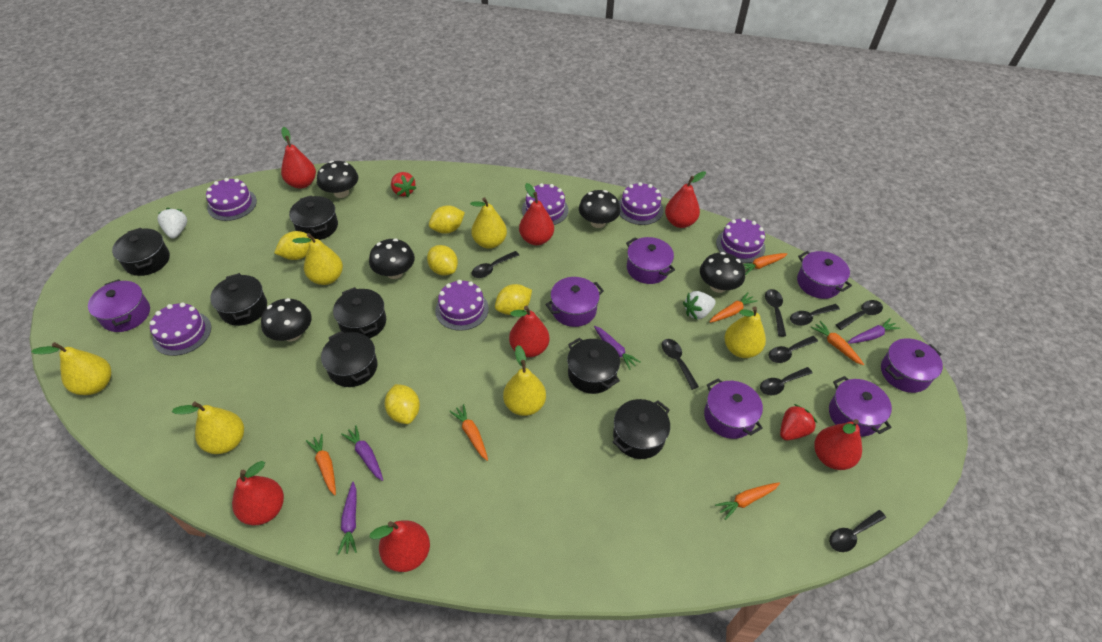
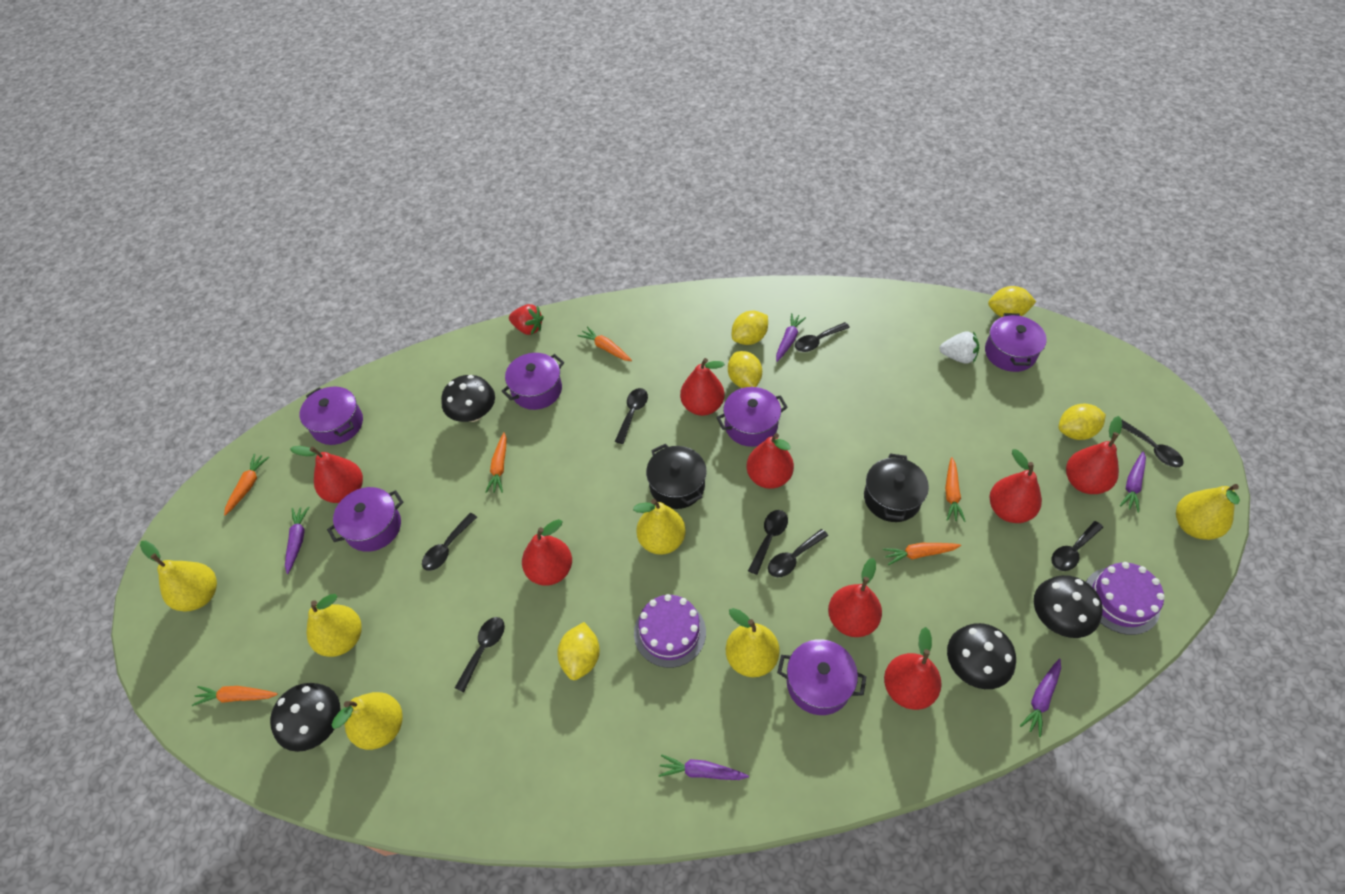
black mushroom: [261,298,312,341] [317,161,358,198] [369,239,415,279] [579,190,620,228] [700,252,745,293] = 5 -> [270,683,341,752] [441,375,495,422] [947,623,1016,689] [1034,575,1102,638] = 4
black pot: [112,228,170,276] [210,273,267,326] [289,195,338,240] [321,331,377,387] [333,287,386,338] [567,338,620,394] [613,399,670,459] = 7 -> [646,443,707,509] [864,454,929,522] = 2
purple cake: [150,302,211,356] [206,178,257,221] [435,280,489,331] [522,183,569,225] [619,182,663,225] [716,218,765,263] = 6 -> [634,594,706,668] [1086,562,1165,635] = 2
purple carrot: [338,482,357,555] [341,425,383,481] [594,326,641,370] [848,318,900,344] = 4 -> [285,506,309,574] [659,754,749,780] [776,313,806,362] [1020,659,1061,737] [1120,451,1146,513] = 5
purple pot: [88,279,150,332] [545,277,604,327] [626,237,675,284] [704,378,763,439] [797,251,852,299] [829,376,892,437] [881,338,943,393] = 7 -> [300,387,363,445] [327,487,403,552] [502,353,564,410] [716,387,788,447] [777,639,866,715] [985,313,1047,372] = 6
red pear: [232,461,284,525] [281,127,316,189] [369,520,430,572] [509,306,549,357] [519,183,554,245] [665,171,706,228] [814,419,862,470] = 7 -> [290,446,363,503] [522,519,572,586] [680,358,725,416] [746,433,794,489] [828,558,882,637] [884,627,942,710] [990,449,1042,523] [1066,416,1122,494] = 8
red strawberry: [391,172,416,197] [780,404,817,440] = 2 -> [509,304,544,335] = 1
white strawberry: [157,208,187,238] [683,291,716,320] = 2 -> [939,331,979,364] = 1

